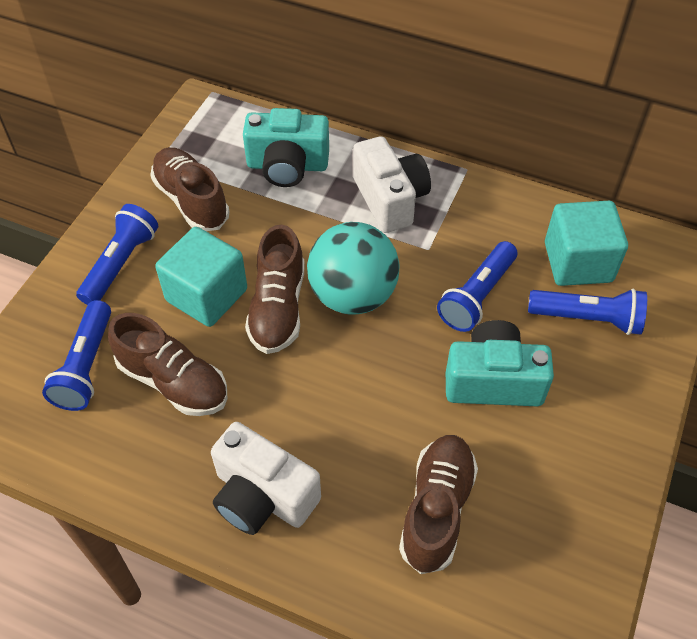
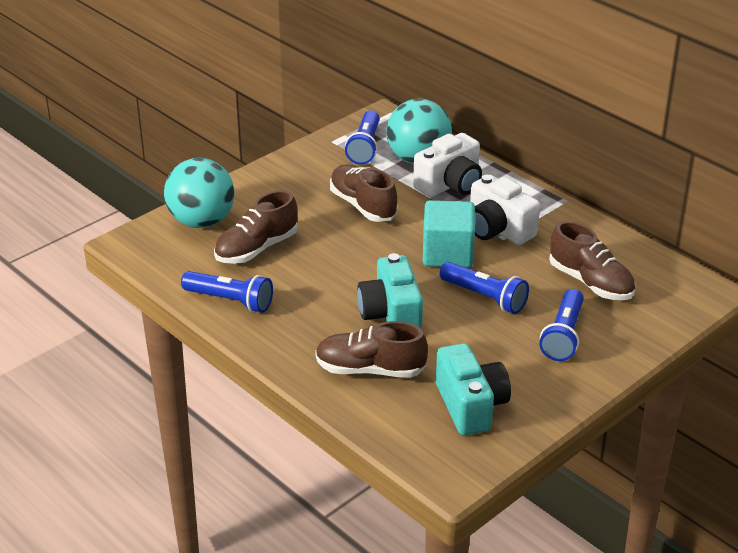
turquoise ball: [307,222,400,314] = 1 -> [164,158,235,228] [386,98,452,164] = 2
turquoise cube: [155,227,247,327] [545,201,628,286] = 2 -> [423,200,475,268] = 1

